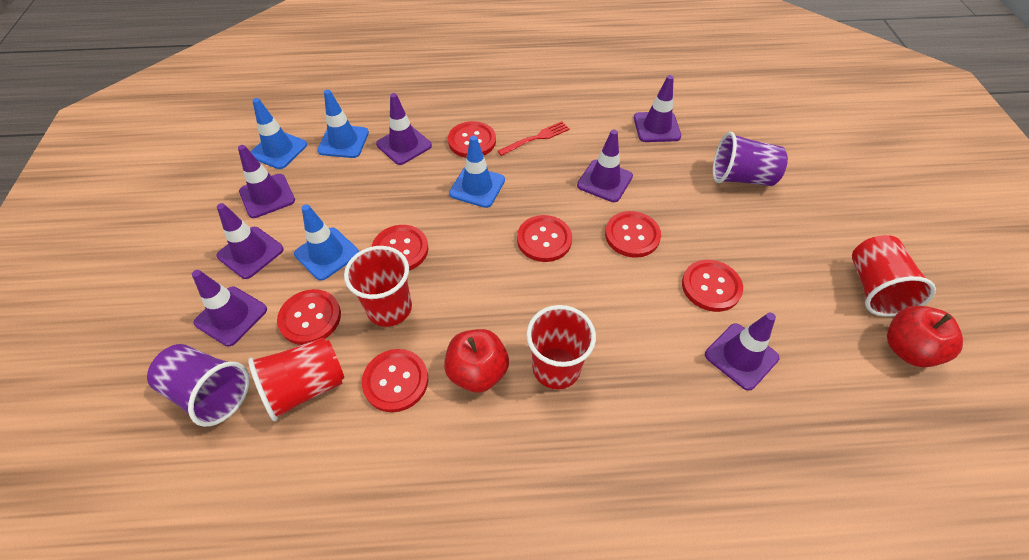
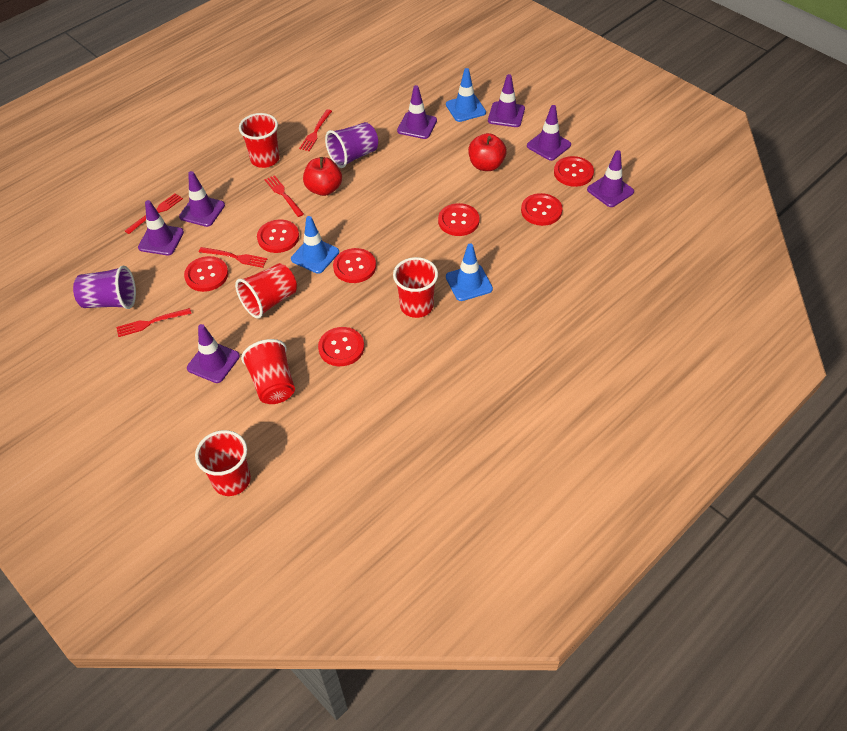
blue traffic cone: [251,98,307,169] [294,204,359,281] [317,90,369,158] [449,136,505,208] = 4 -> [291,216,339,274] [446,68,486,122] [446,243,493,301] = 3
red cup: [248,337,344,421] [344,246,412,327] [526,305,596,389] [852,235,936,317] = 4 -> [195,430,251,496] [235,263,297,318] [239,113,280,168] [241,339,295,404] [393,257,438,318] = 5
red fork: [498,121,570,156] = 1 -> [116,308,192,337] [125,193,183,234] [199,247,267,268] [265,175,304,217] [299,109,332,151] = 5

